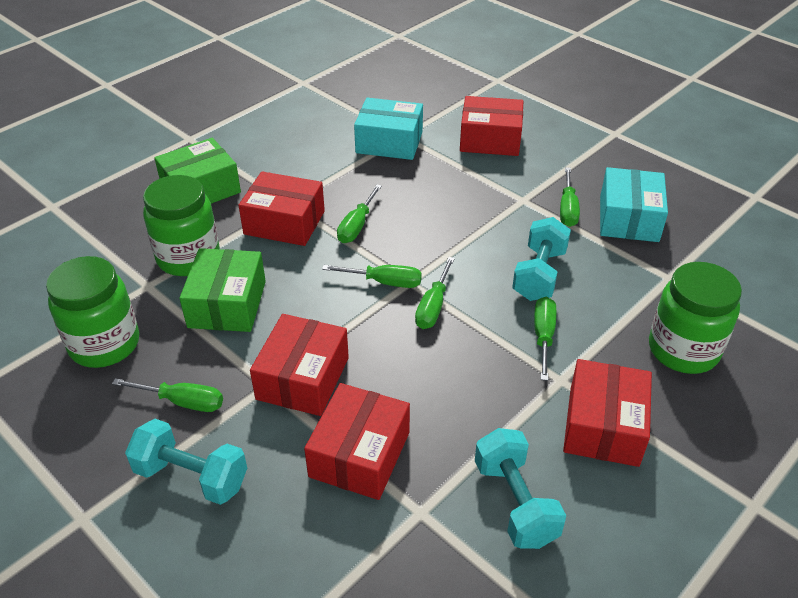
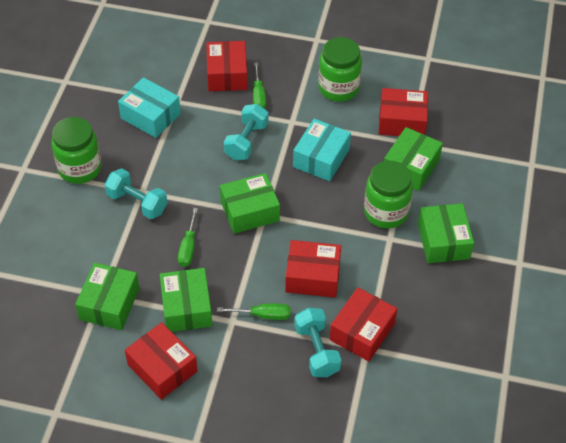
green box: [155,138,241,204] [179,248,266,332] = 2 -> [75,263,140,330] [160,268,212,332] [220,173,280,234] [384,127,443,191] [418,203,474,263] = 5
green screwdriver: [112,378,223,412] [322,265,422,288] [337,184,382,243] [415,257,455,329] [534,297,556,381] [560,167,580,227] = 6 -> [178,208,198,267] [217,303,291,320] [253,62,266,109] = 3

